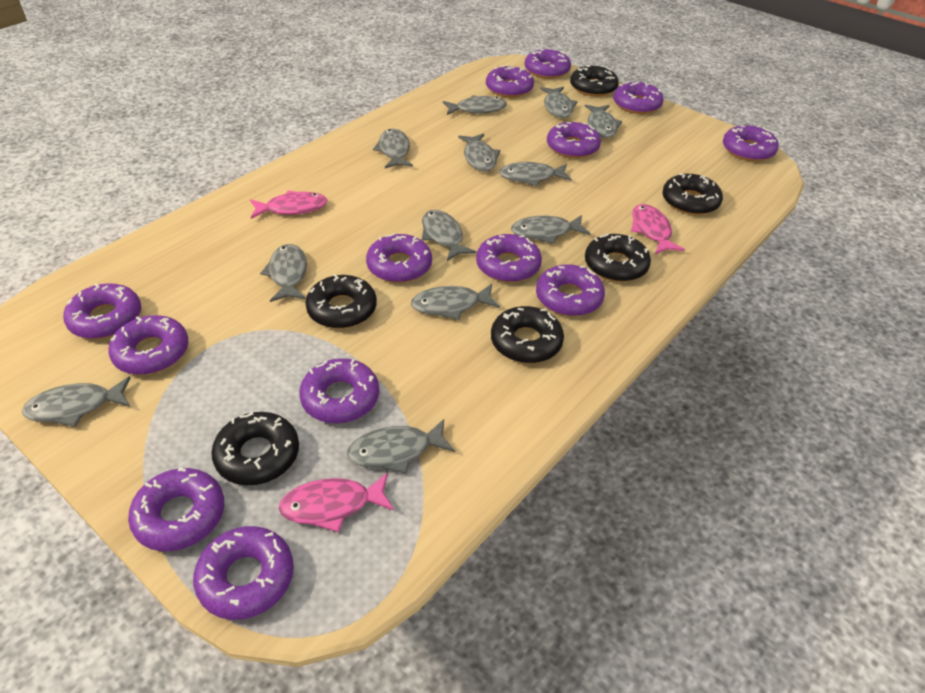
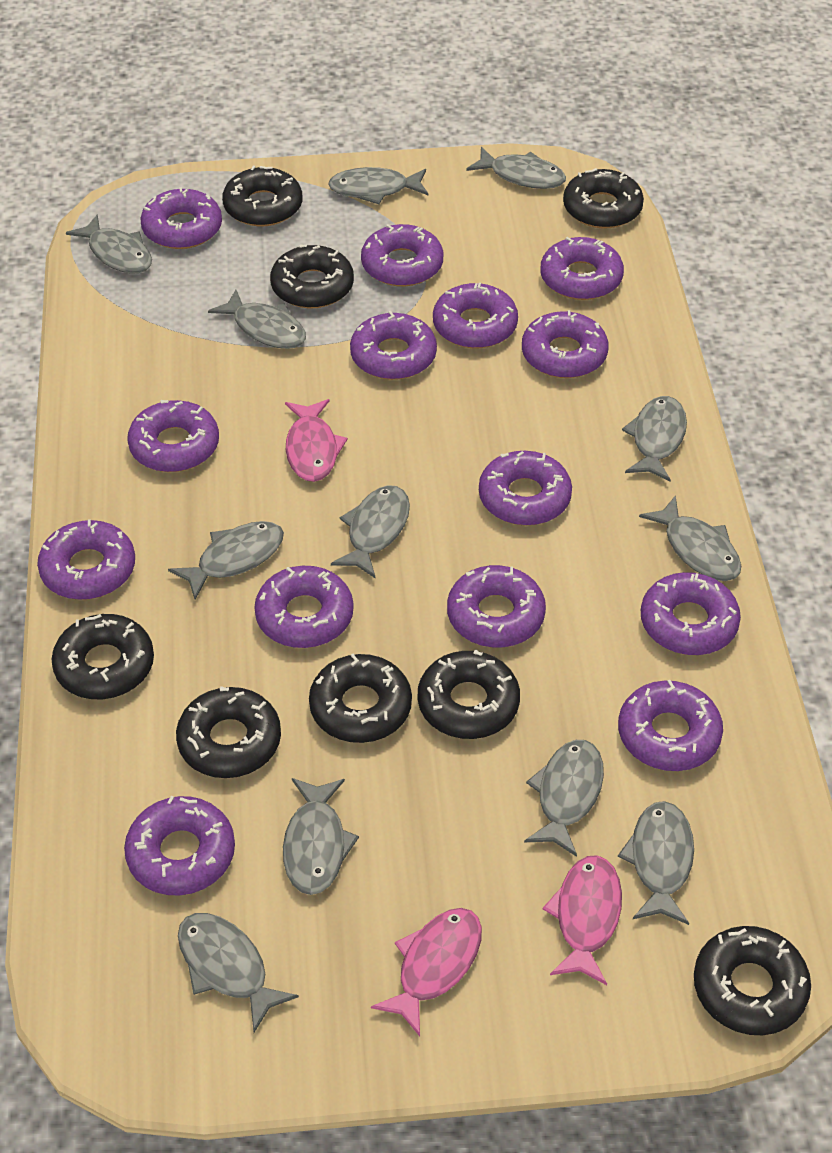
black donut: [211,412,299,485] [305,274,377,328] [491,306,564,363] [570,65,619,96] [585,233,651,282] [662,173,723,215] = 6 -> [52,614,154,699] [176,686,281,778] [222,166,302,226] [270,244,354,308] [309,654,412,743] [418,650,520,739] [563,168,644,229] [694,926,811,1035] = 8
purple donut: [63,283,141,339] [108,315,189,375] [128,467,224,551] [193,526,294,620] [299,358,379,424] [366,233,432,283] [476,234,542,282] [486,65,534,97] [524,49,571,79] [536,264,605,316] [547,122,601,158] [613,81,664,114] [723,125,779,161] = 13 -> [37,519,135,600] [124,796,235,896] [127,400,219,472] [140,187,222,249] [254,566,354,648] [350,311,437,380] [361,224,444,287] [433,283,518,348] [447,565,546,647] [479,451,572,526] [522,310,608,378] [540,237,624,300] [618,680,723,771] [641,572,741,655] = 14

